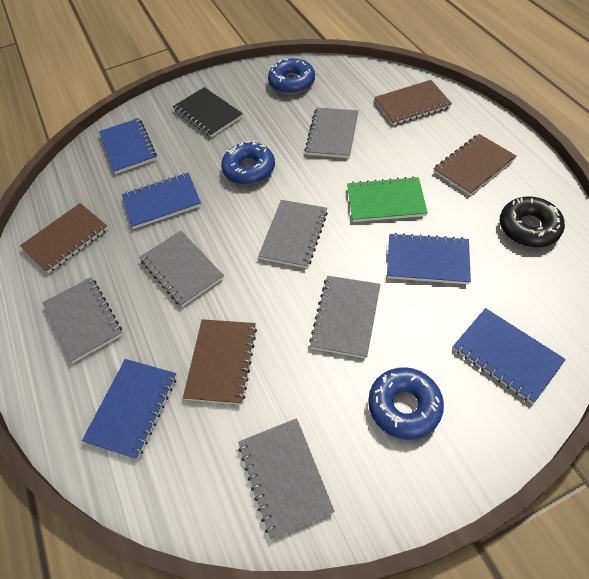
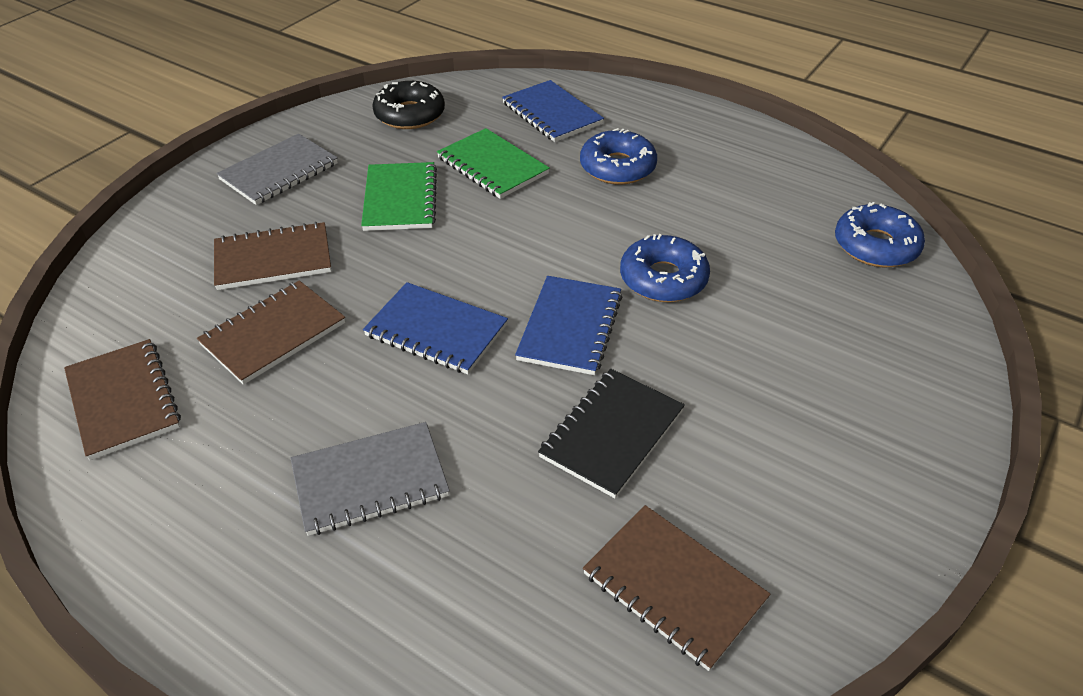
blue notebook: [82,359,177,460] [99,118,157,174] [122,173,201,229] [387,233,471,284] [453,308,566,404] = 5 -> [363,282,508,374] [502,80,604,142] [515,276,622,375] = 3
green notebook: [347,177,428,222] = 1 -> [361,162,437,231] [437,128,550,199] = 2
grey notebook: [43,277,122,363] [139,231,224,307] [238,418,334,539] [258,200,328,268] [305,108,358,158] [309,276,380,358] = 6 -> [216,134,338,205] [291,422,450,536] = 2

